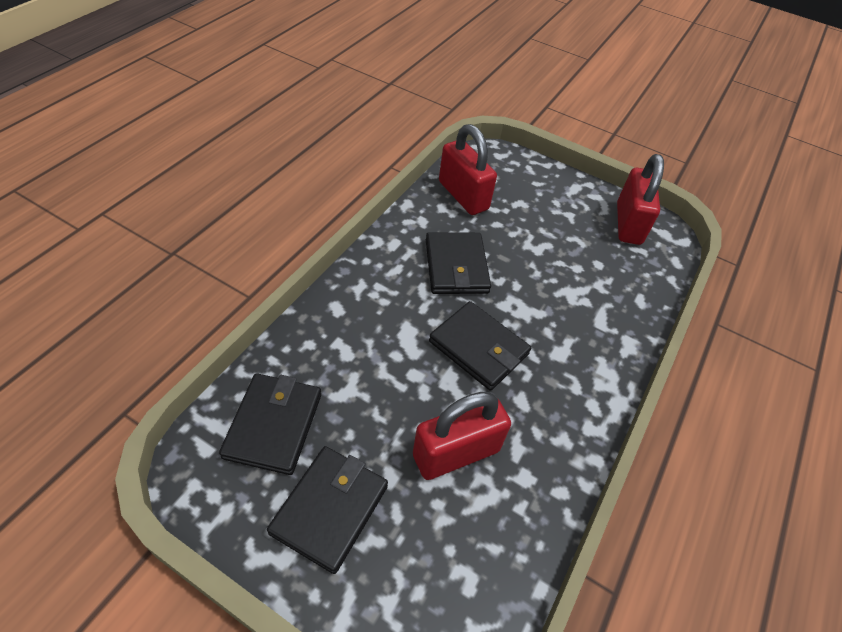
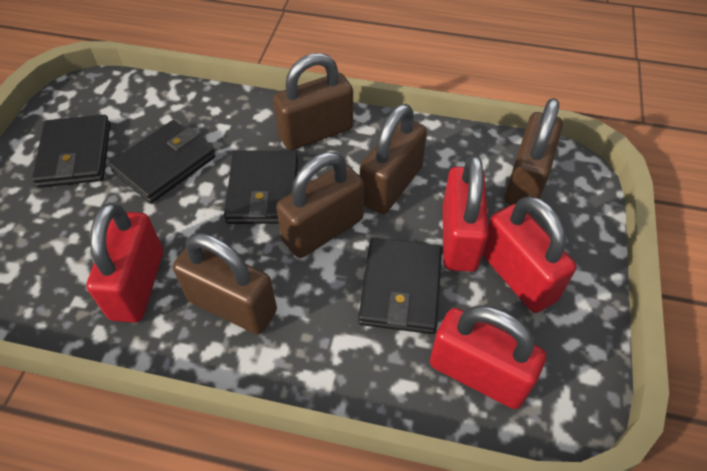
brown padlock: none = 0 -> [173,233,277,334] [273,53,353,150] [276,152,364,258] [360,104,427,214] [504,98,563,205] = 5
red padlock: [413,392,511,480] [439,124,497,215] [617,154,664,245] = 3 -> [86,203,163,323] [430,305,546,409] [443,155,489,272] [483,196,577,313] = 4

